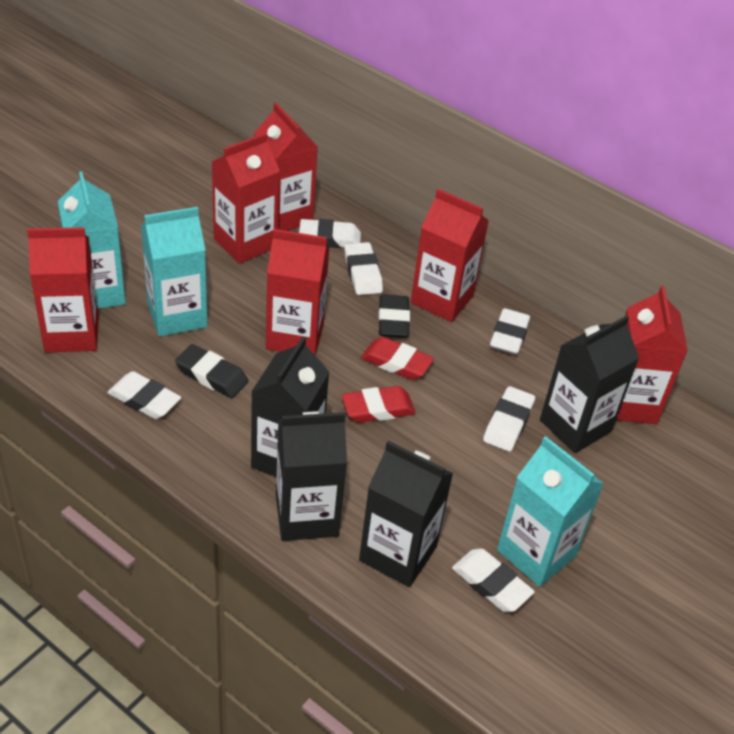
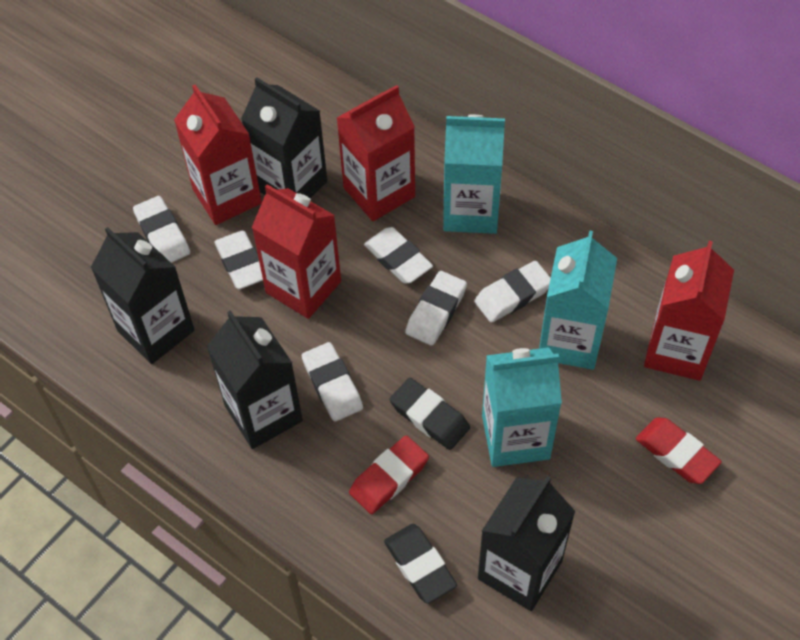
red carton: [27,227,99,353] [212,133,280,264] [254,102,318,231] [266,229,329,356] [411,189,489,322] [616,286,688,424] = 6 -> [174,85,262,225] [252,184,341,319] [337,85,415,221] [644,241,734,381] = 4

